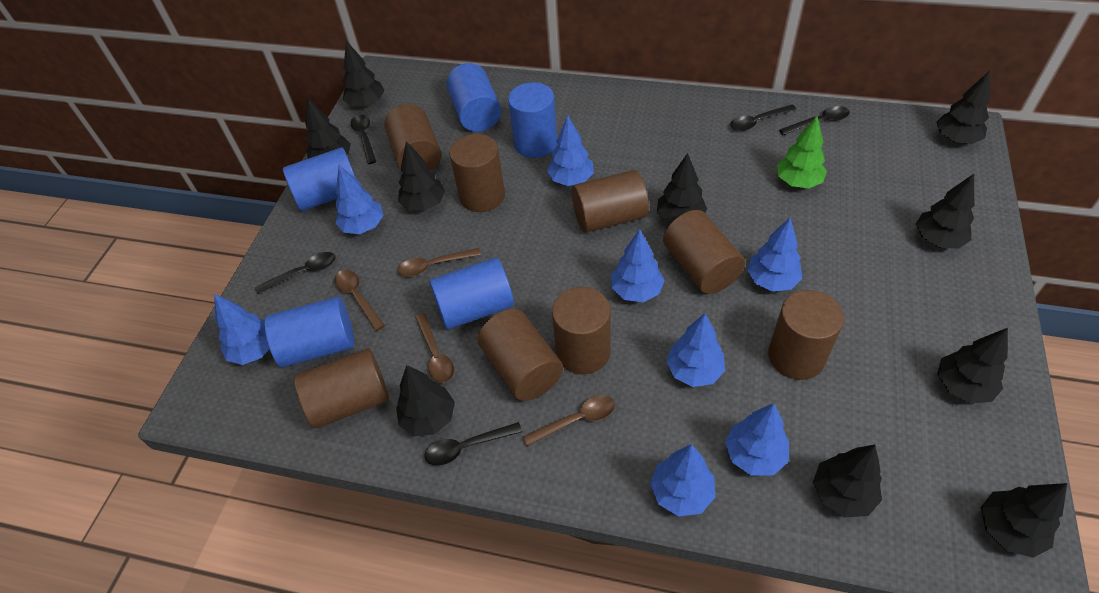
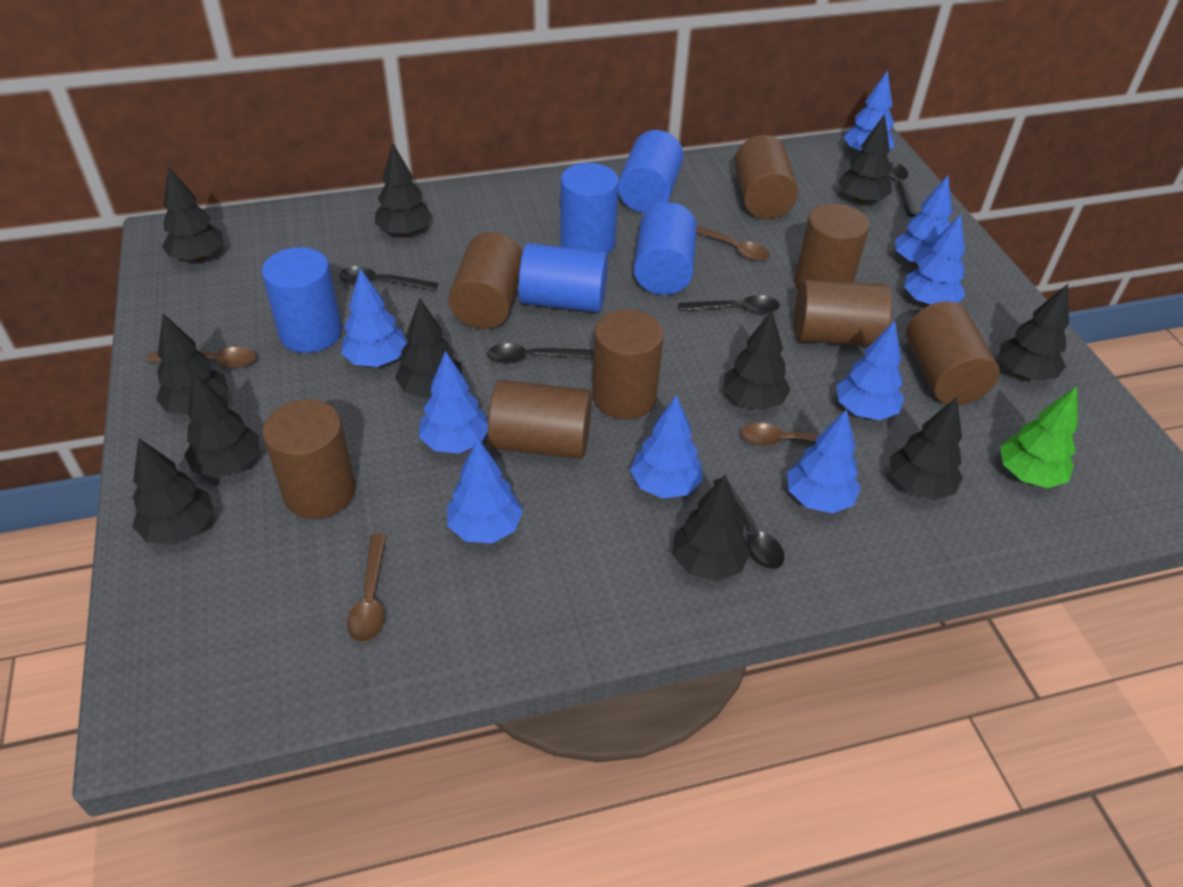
black tree: [305,98,351,159] [343,40,385,107] [396,365,455,436] [398,141,445,211] [657,153,707,223] [813,445,882,517] [916,174,974,249] [936,71,990,144] [937,328,1008,403] [980,483,1067,558] = 10 -> [133,438,214,544] [156,313,228,415] [162,166,223,262] [184,373,259,478] [375,144,432,236] [395,298,462,398] [673,475,750,581] [724,311,790,410] [838,114,892,204] [890,397,963,500] [999,284,1069,381] = 11
blue tree: [214,294,269,365] [335,165,384,234] [547,115,594,186] [611,229,665,302] [650,444,715,516] [666,313,725,387] [725,403,789,476] [747,218,802,292] = 8 -> [341,268,407,367] [419,351,488,454] [447,438,523,543] [630,395,703,499] [787,409,861,513] [836,321,904,420] [844,70,894,151] [895,175,952,267] [904,214,966,306] = 9

